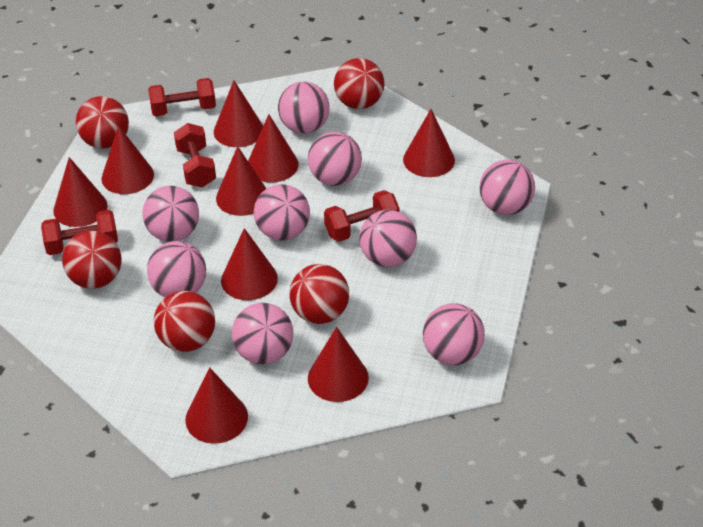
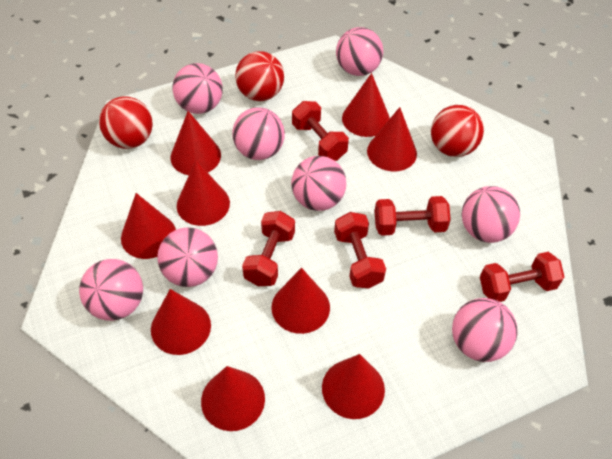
pink ball: [142,186,199,242] [147,241,206,297] [232,303,293,364] [254,184,310,240] [278,82,329,134] [308,132,362,186] [359,210,417,267] [423,303,485,365] [479,160,535,215] = 9 -> [79,259,143,321] [157,227,218,287] [172,63,223,114] [232,107,285,160] [291,156,346,211] [336,27,383,76] [452,298,518,362] [462,186,520,243] = 8
red ball: [62,231,121,289] [76,96,129,149] [154,291,215,352] [290,264,349,324] [334,58,385,109] = 5 -> [99,96,153,149] [235,51,284,101] [431,105,484,157] = 3
red dumbbell: [41,210,118,255] [148,78,216,117] [174,123,216,188] [324,190,399,242] = 4 -> [242,211,295,286] [292,101,349,161] [334,212,386,289] [375,196,451,236] [480,252,564,302] = 5

